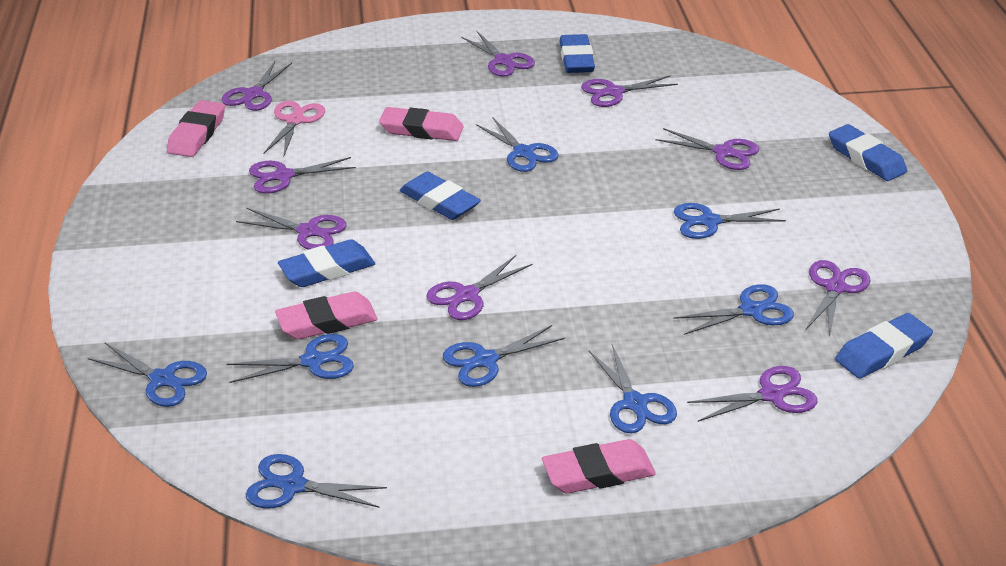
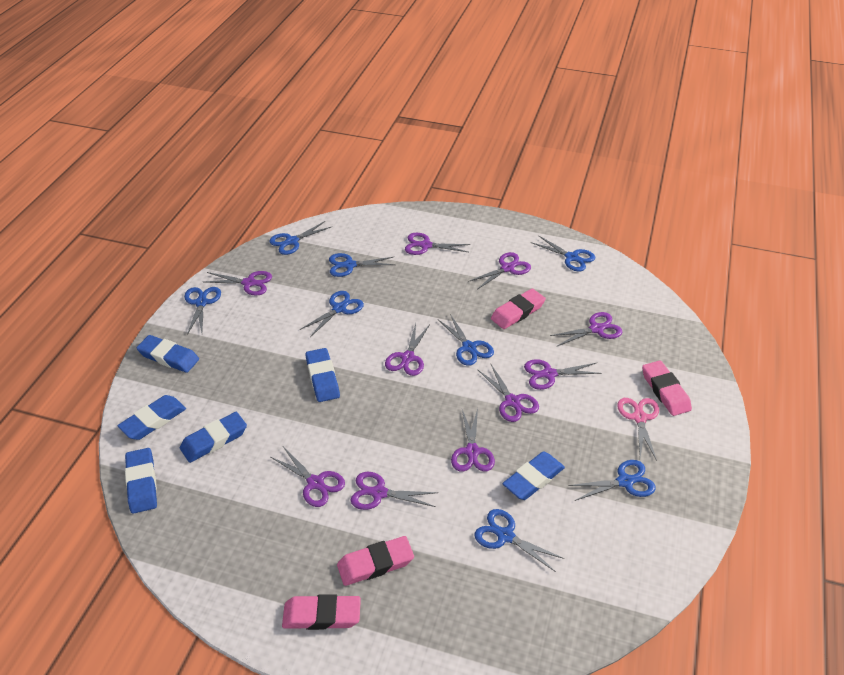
blue eraser: [278,239,375,287] [400,172,481,220] [560,34,595,73] [829,124,907,181] [835,313,933,379] = 5 -> [117,395,186,440] [125,448,157,514] [137,335,199,373] [180,412,247,463] [305,348,340,402] [503,451,565,500] = 6
purple scissors: [222,61,292,111] [236,208,347,250] [249,157,356,193] [426,255,533,320] [461,31,535,77] [581,76,678,107] [655,128,759,170] [687,366,817,422] [806,260,871,337] = 9 -> [205,271,272,296] [271,448,345,507] [351,472,438,510] [385,324,430,376] [405,233,470,255] [451,408,495,472] [468,252,531,290] [478,364,539,422] [524,359,602,390] [550,312,623,346] = 10

